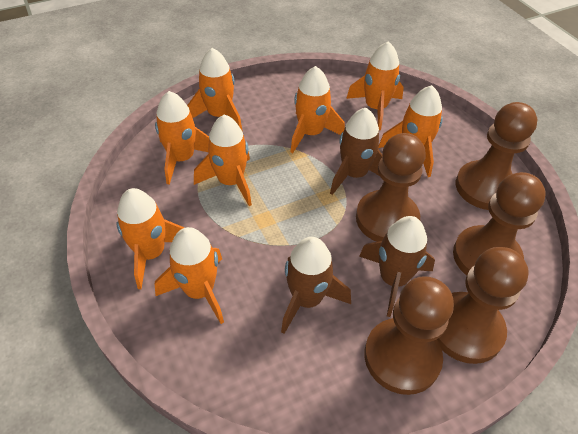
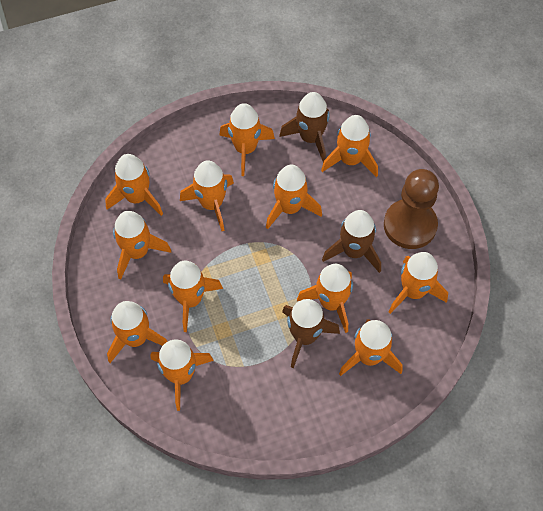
brown pawn: [356,133,426,242] [364,276,454,395] [437,247,529,364] [453,172,546,276] [456,102,537,210] = 5 -> [384,169,439,249] = 1
orange rocket: [116,188,185,289] [155,91,209,185] [155,227,224,324] [187,48,242,130] [194,115,252,206] [290,66,345,153] [346,41,404,130] [378,85,443,177] = 8 -> [105,154,163,216] [107,301,168,363] [113,211,171,280] [150,340,214,411] [163,261,223,332] [180,160,234,231] [219,103,275,176] [266,165,322,229] [297,264,353,333] [321,115,378,177] [339,319,403,376] [389,252,448,314] = 12

